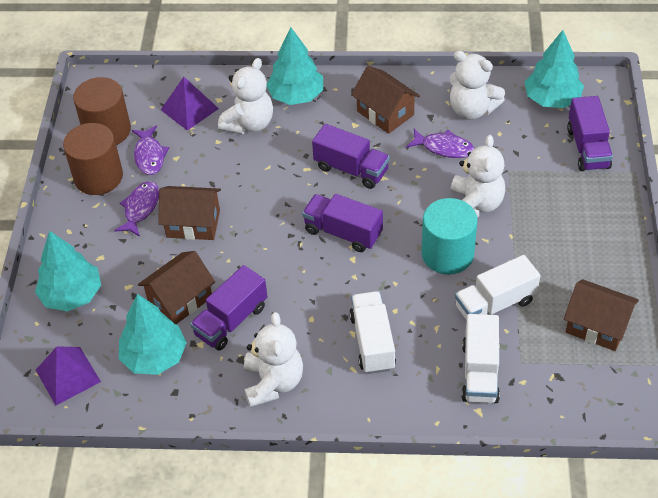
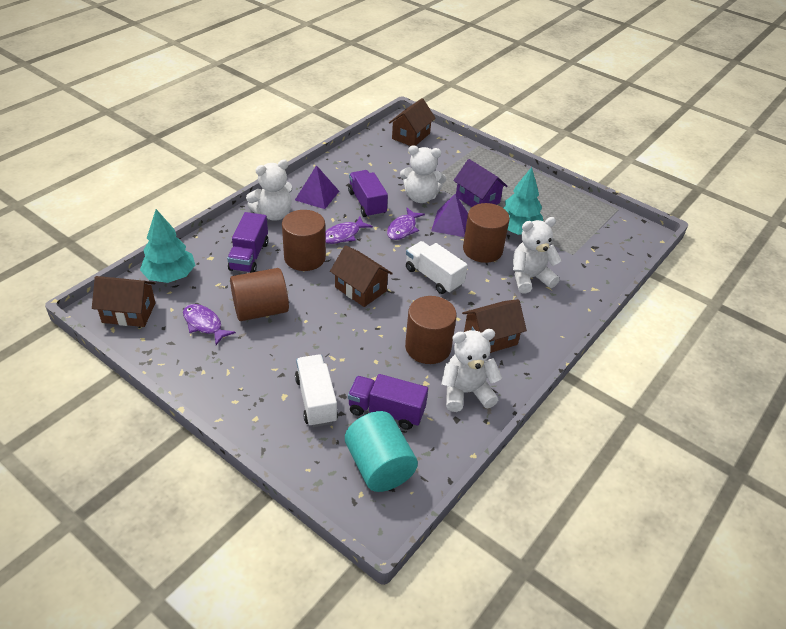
brown cylinder: [63,123,123,195] [73,77,131,145] = 2 -> [230,268,289,321] [282,210,326,271] [405,296,457,364] [463,203,510,263] = 4
purple house: none = 0 -> [453,159,507,207] = 1
purple truck: [190,265,268,351] [302,194,383,252] [312,124,390,189] [567,96,613,171] = 4 -> [227,212,269,273] [348,170,388,218] [348,374,428,430] = 3
turquoise tree: [35,230,101,311] [119,294,187,375] [267,27,323,105] [525,30,584,108] = 4 -> [140,209,195,283] [503,167,543,235] = 2
white truck: [349,291,396,374] [455,255,541,320] [461,314,500,403] = 3 -> [295,354,338,427] [406,241,468,294] = 2

